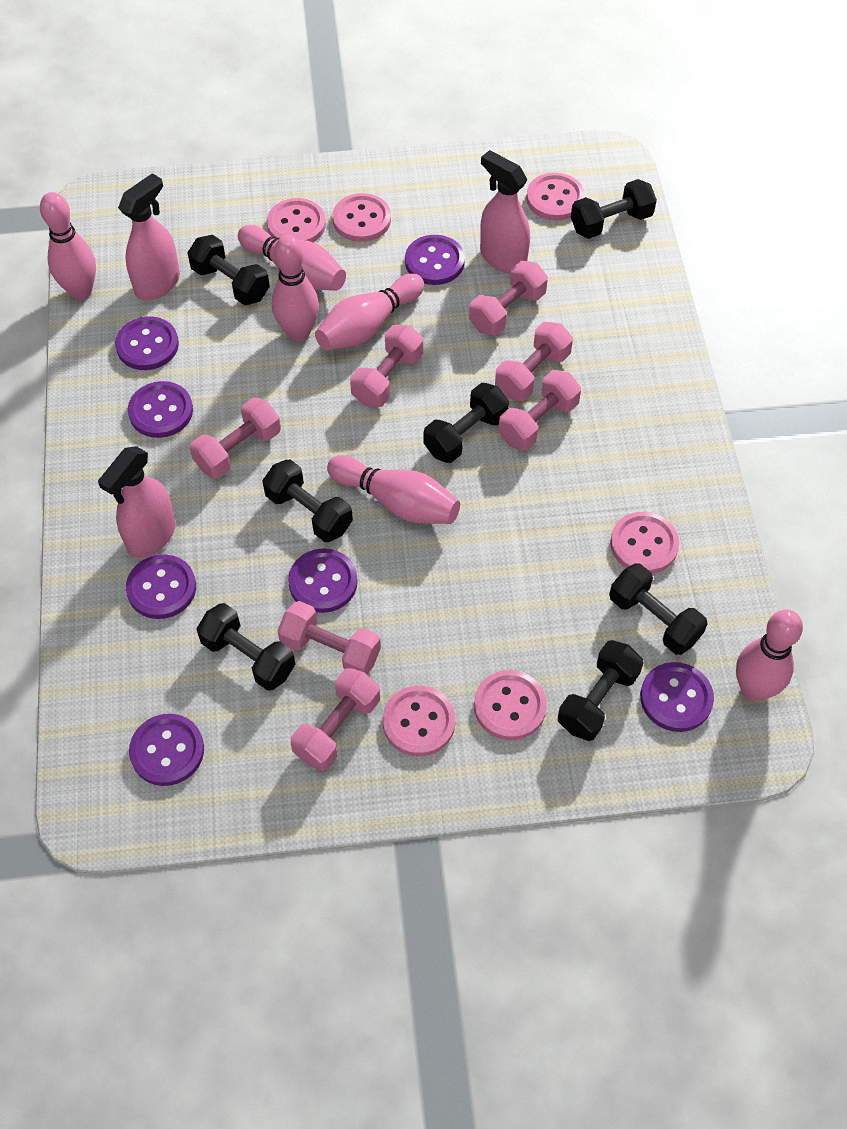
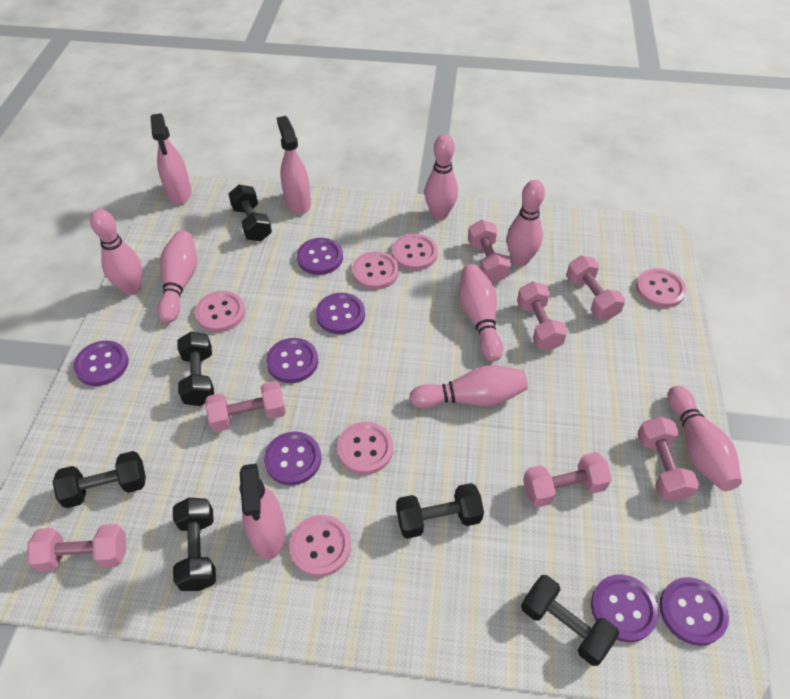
black dumbbell: [187,235,270,305] [196,603,295,691] [262,459,353,542] [424,383,509,463] [558,640,643,741] [571,179,657,239] [609,564,708,655] = 7 -> [53,451,146,508] [173,498,216,591] [177,331,214,406] [228,185,272,241] [396,483,484,539] [521,575,619,666] = 6
pink bowling pin: [40,192,96,300] [238,225,346,291] [272,235,319,341] [315,274,424,350] [327,455,460,524] [736,609,803,701] = 6 -> [90,209,142,295] [157,231,197,323] [409,365,528,409] [424,134,458,220] [459,264,503,362] [507,180,545,266] [667,386,742,491] = 7

